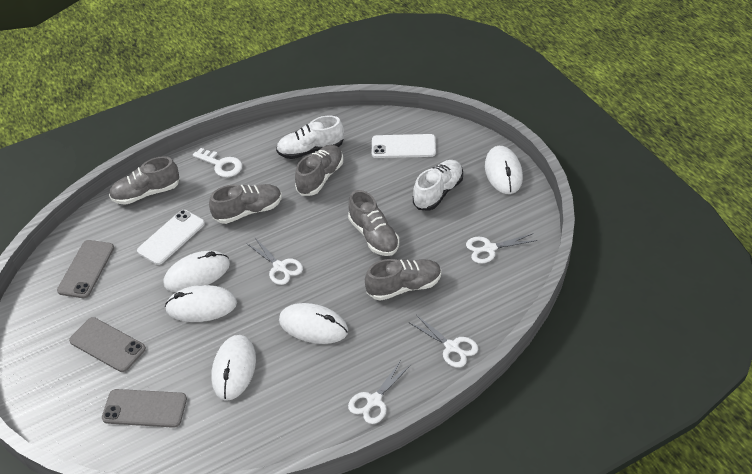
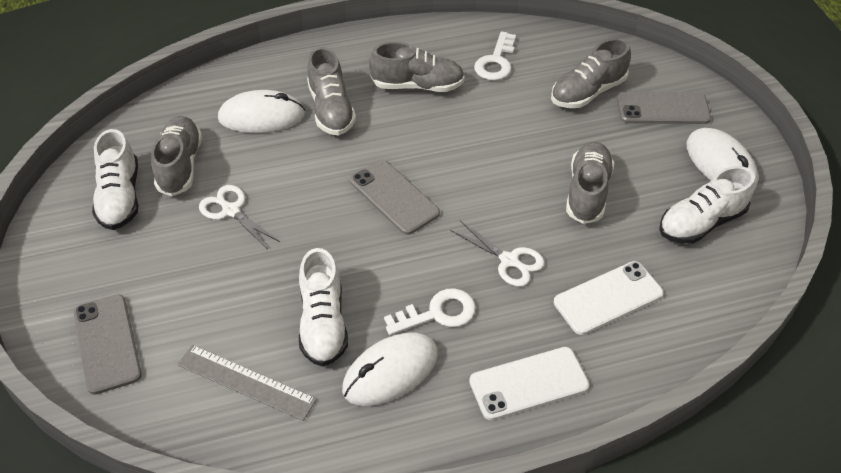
grey ruler: none = 0 -> [177,345,317,421] = 1
white key: [193,148,242,177] = 1 -> [384,288,476,335] [474,31,516,80] = 2
white mouse: [164,251,230,292] [165,285,237,322] [211,335,256,401] [279,303,348,344] [485,146,523,194] = 5 -> [218,90,305,133] [342,332,438,406] [687,128,758,190] = 3
white scissors: [246,238,303,285] [348,360,411,424] [408,315,478,368] [466,233,538,264] = 4 -> [199,185,280,248] [450,221,545,287] = 2
white shoe: [276,116,344,159] [413,160,463,211] = 2 -> [92,129,139,230] [299,248,348,367] [659,166,755,244] = 3

